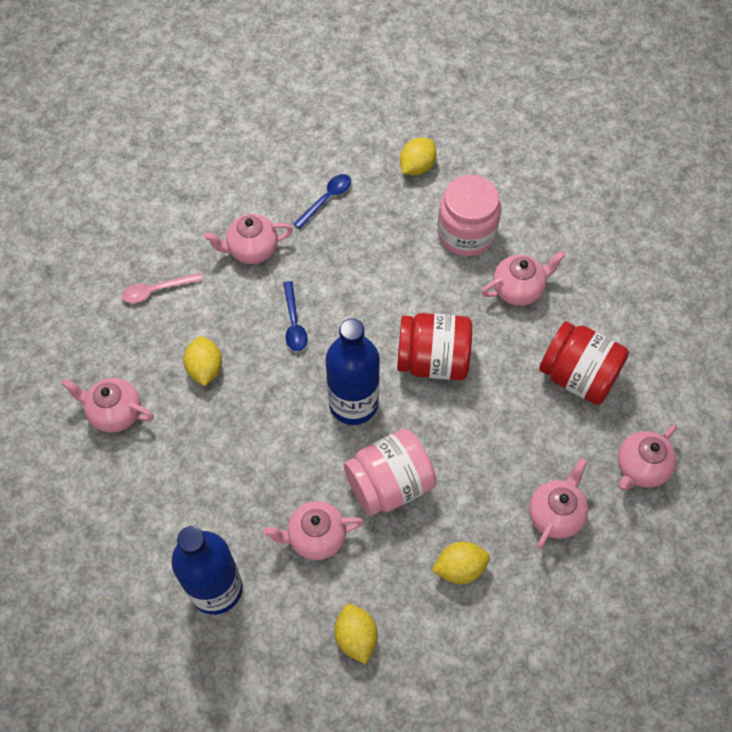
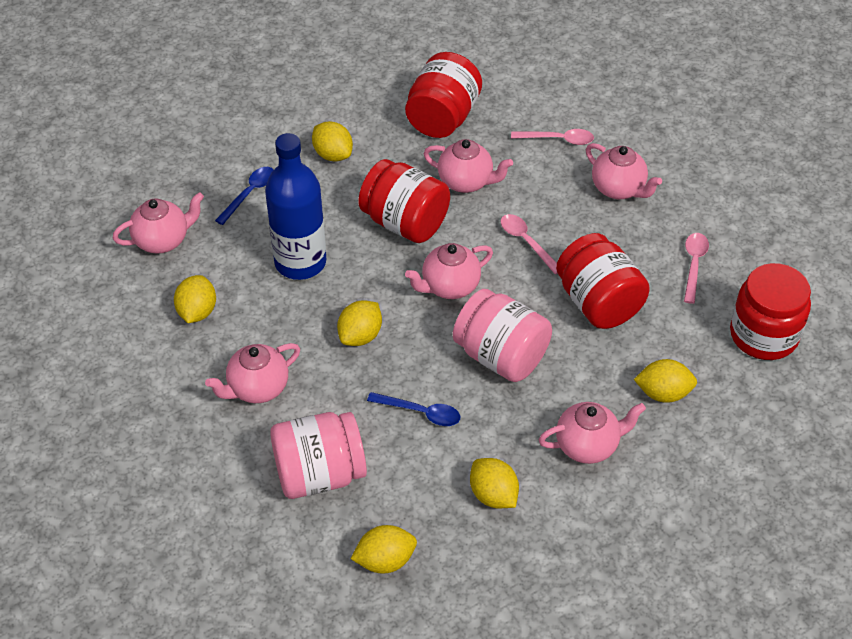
blue bottle: [171,526,243,615] [325,319,380,425] = 2 -> [265,133,326,280] = 1
pink spoon: [122,273,202,303] = 1 -> [501,214,558,274] [511,129,594,145] [684,233,709,304] = 3
red jar: [397,313,472,380] [539,321,629,405] = 2 -> [358,159,450,243] [405,52,482,138] [556,233,650,329] [730,263,811,360] = 4
yellow lemon: [183,336,222,386] [334,604,378,664] [400,137,437,175] [432,542,490,584] = 4 -> [174,275,216,323] [312,121,353,162] [337,300,382,346] [351,525,417,574] [470,458,519,508] [634,359,697,403] = 6

